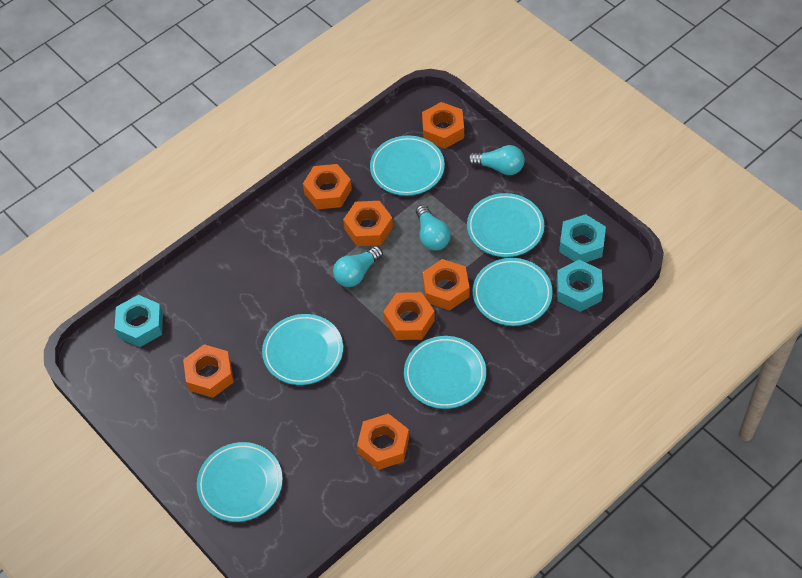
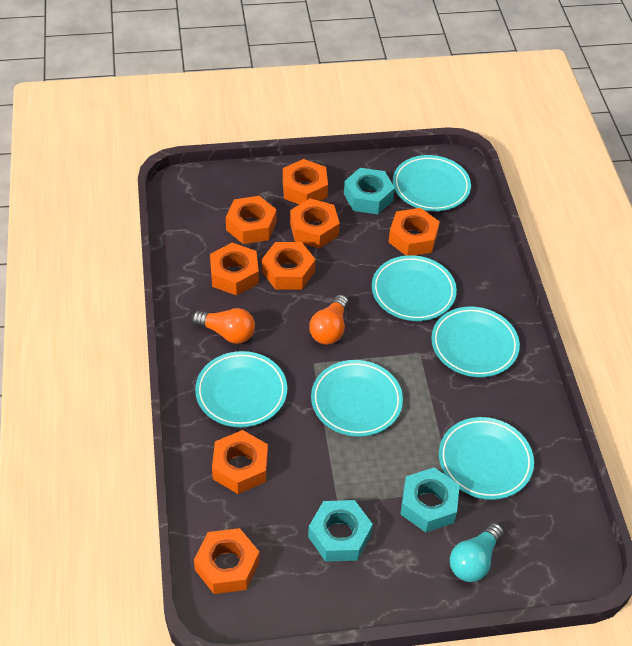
orange light bulb: none = 0 -> [192,308,255,344] [309,295,348,344] = 2
orange nut: [183,344,234,398] [303,164,352,209] [343,201,393,246] [357,413,409,470] [383,292,435,340] [422,102,464,149] [422,259,470,310] = 7 -> [194,528,259,594] [210,243,259,296] [212,430,268,494] [226,196,277,244] [262,242,316,290] [283,159,328,205] [290,199,340,248] [388,208,440,256] = 8
turquoise light bulb: [333,246,383,287] [416,205,451,251] [468,145,525,175] = 3 -> [450,522,504,582] = 1

